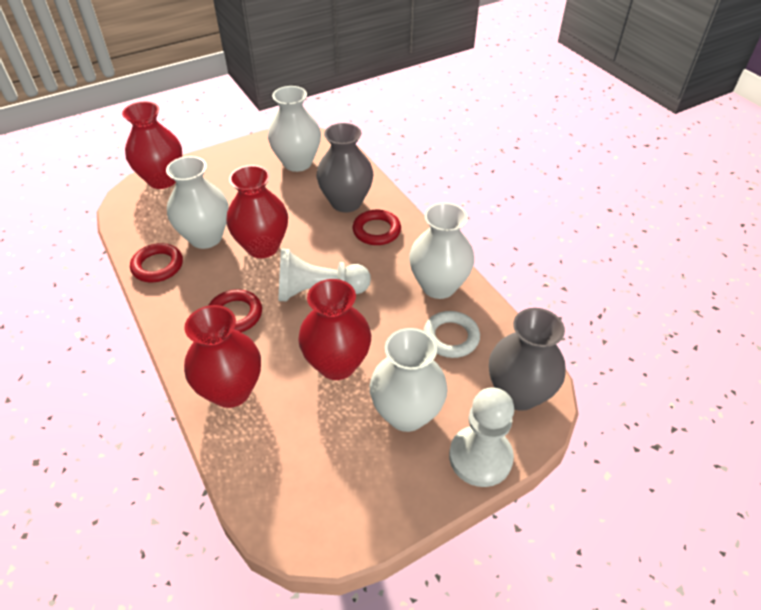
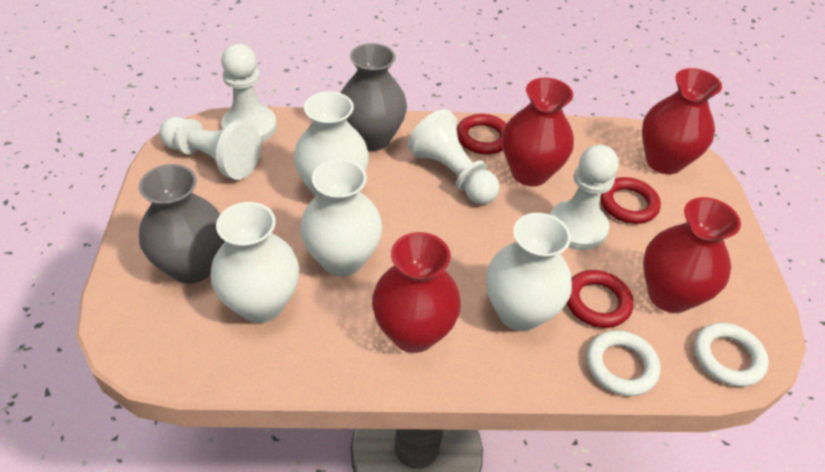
white pawn: [278,249,371,301] [449,387,514,487] = 2 -> [159,117,261,180] [221,44,277,143] [408,109,500,204] [550,145,619,250] = 4
white ring: [423,311,480,358] = 1 -> [587,330,661,396] [694,323,769,387] = 2

